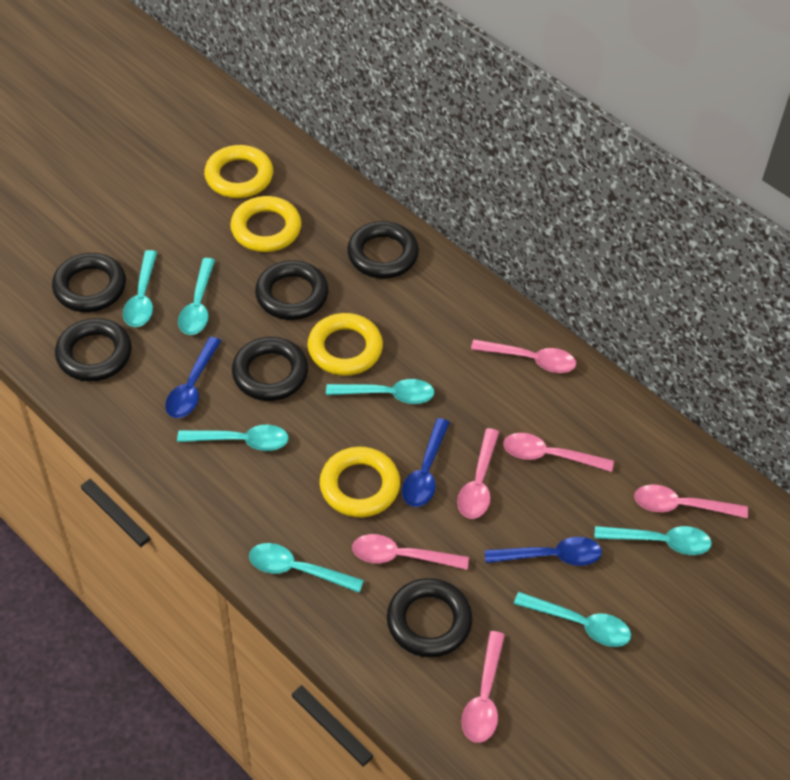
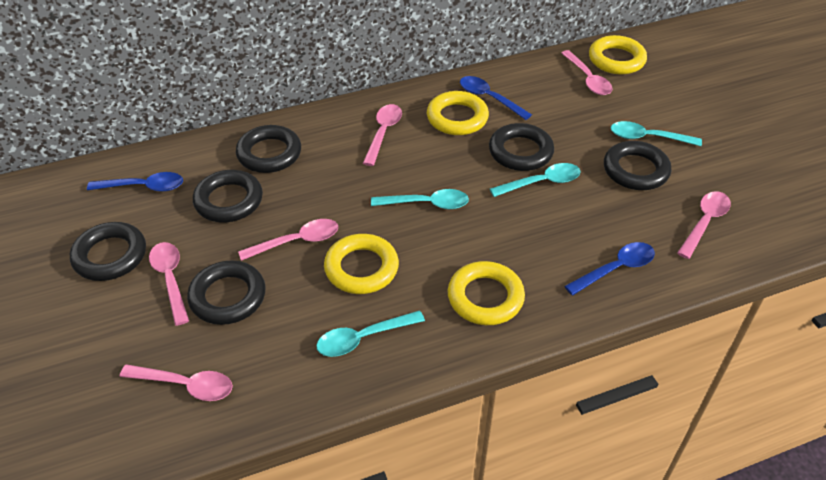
turquoise spoon: [123,250,157,327] [177,425,289,451] [178,258,215,335] [249,543,364,593] [326,379,435,404] [514,592,631,647] [594,526,712,555] = 7 -> [316,311,425,357] [371,189,469,209] [490,163,581,197] [611,121,702,146] = 4

